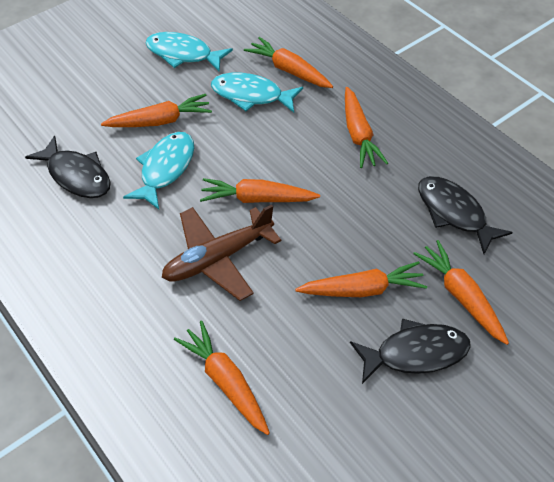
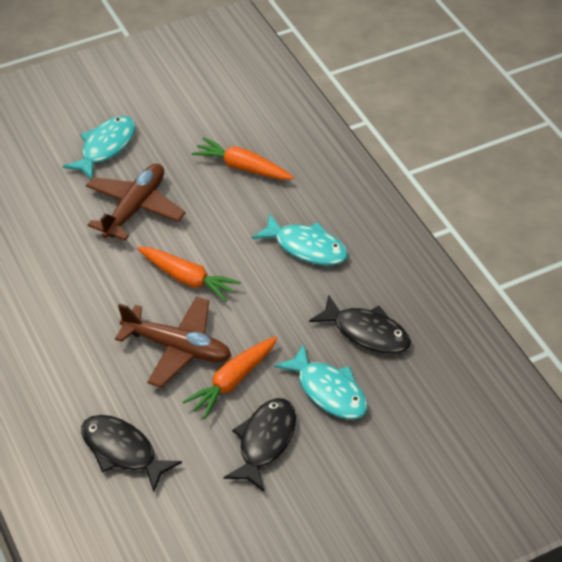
brown plane: [162,205,281,301] = 1 -> [86,164,186,241] [115,297,231,387] = 2
orange carrot: [101,94,212,127] [174,321,270,435] [200,178,320,203] [244,37,333,88] [295,261,427,297] [345,87,388,168] [413,240,509,345] = 7 -> [137,247,241,302] [182,336,277,419] [192,137,294,180] = 3

